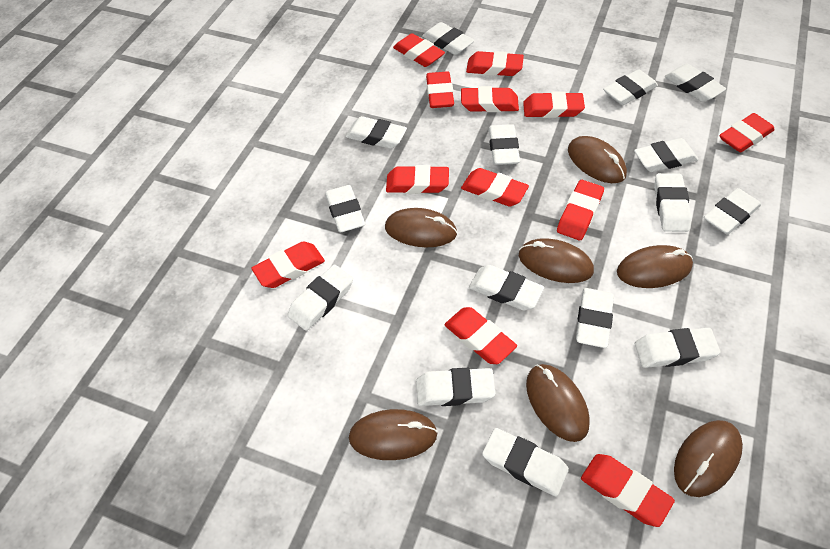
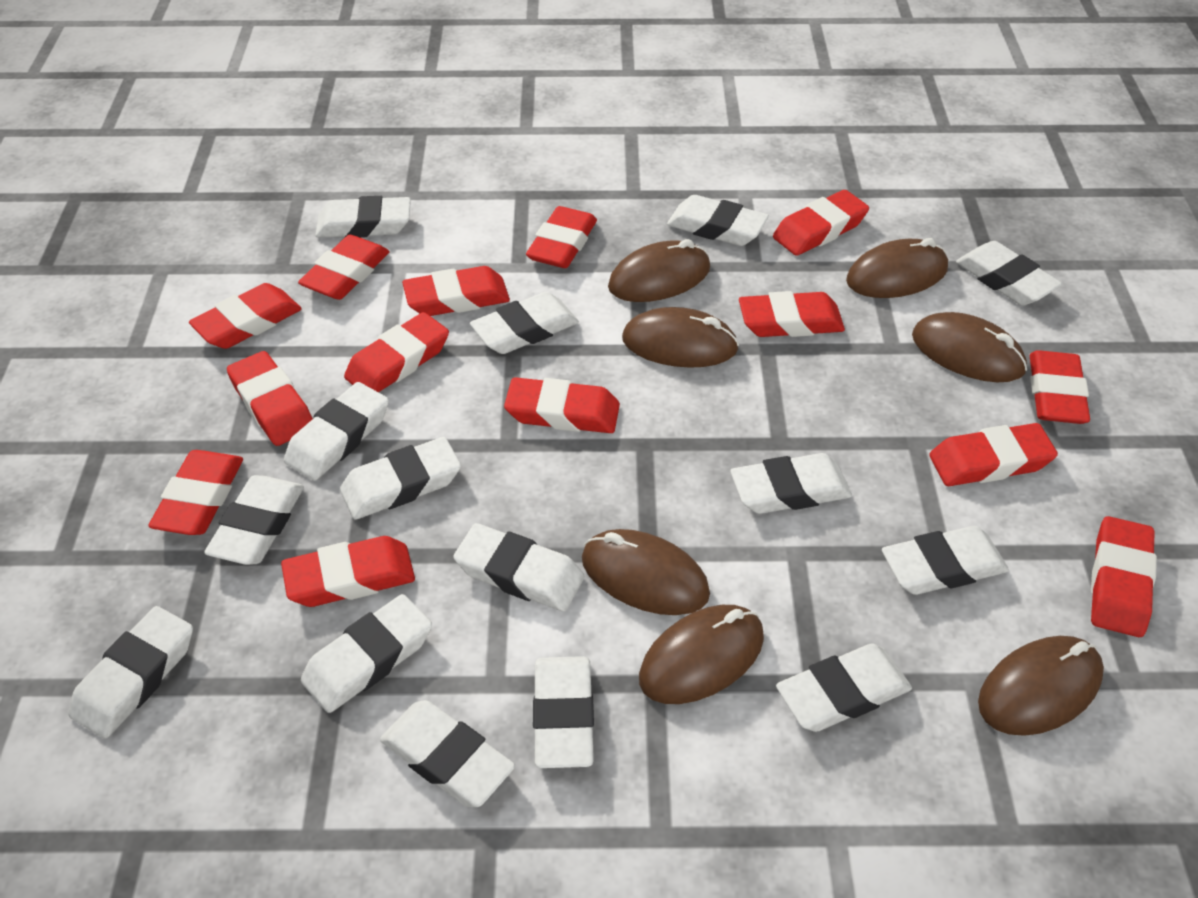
red eraser: [251,242,325,288] [386,165,449,194] [393,33,445,67] [426,72,454,108] [444,307,517,364] [461,86,519,112] [461,168,529,207] [466,51,524,76] [523,91,585,118] [557,180,604,240] [581,454,675,527] [719,113,775,152] = 12 -> [148,450,243,535] [189,283,302,349] [227,351,313,446] [281,536,415,607] [298,235,389,300] [344,312,449,392] [402,266,510,316] [504,377,620,433] [526,206,597,268] [739,291,845,337] [773,190,869,256] [929,423,1058,486] [1030,350,1090,424] [1091,516,1157,637] = 14

